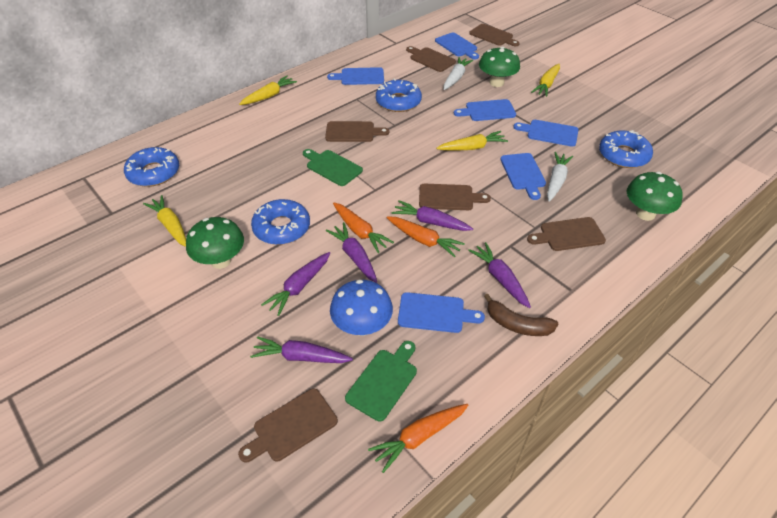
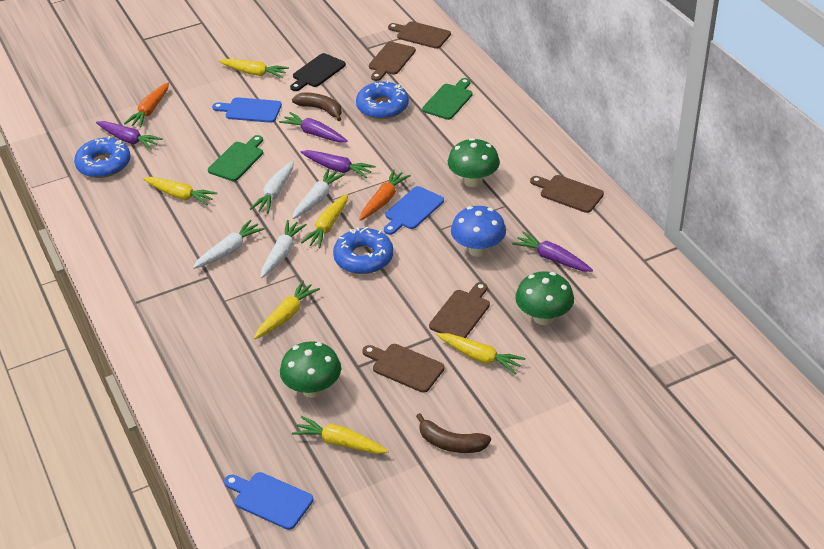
black cutting board: none = 0 -> [290,53,346,91] = 1
blue cutting board: [327,67,384,85] [398,292,485,333] [435,33,479,59] [454,99,516,121] [500,153,546,200] [513,120,578,147] = 6 -> [212,97,282,123] [224,472,313,530] [384,186,444,235] = 3
blue donut: [124,147,179,187] [251,199,310,245] [376,78,422,112] [599,130,653,168] = 4 -> [74,136,130,178] [333,226,394,274] [356,80,409,119] = 3
brown banana: [484,294,558,336] = 1 -> [292,92,342,121] [416,413,491,453] = 2
brown cutting board: [238,389,338,462] [325,121,389,142] [406,46,456,72] [419,184,491,210] [469,24,520,46] [527,217,606,251] = 6 -> [362,344,445,393] [369,42,416,81] [388,21,451,49] [429,282,490,338] [530,175,604,213] = 5
orange carrot: [333,203,394,253] [368,404,468,473] [387,216,465,257] = 3 -> [124,82,169,128] [359,169,411,221] = 2
purple carrot: [250,336,353,363] [261,252,330,316] [326,222,377,283] [392,200,473,231] [468,242,531,308] = 5 -> [96,121,163,150] [279,112,348,142] [301,150,375,178] [512,232,593,272] = 4
white carrot: [444,57,473,90] [547,152,573,202] = 2 -> [193,220,265,269] [250,161,294,214] [261,220,307,278] [292,168,345,219] = 4
yellow carrot: [143,195,186,247] [239,76,297,105] [436,131,508,151] [531,64,560,97] = 4 -> [143,177,217,205] [219,59,289,78] [254,280,320,339] [292,416,389,454] [301,194,348,248] [437,333,525,374] = 6

